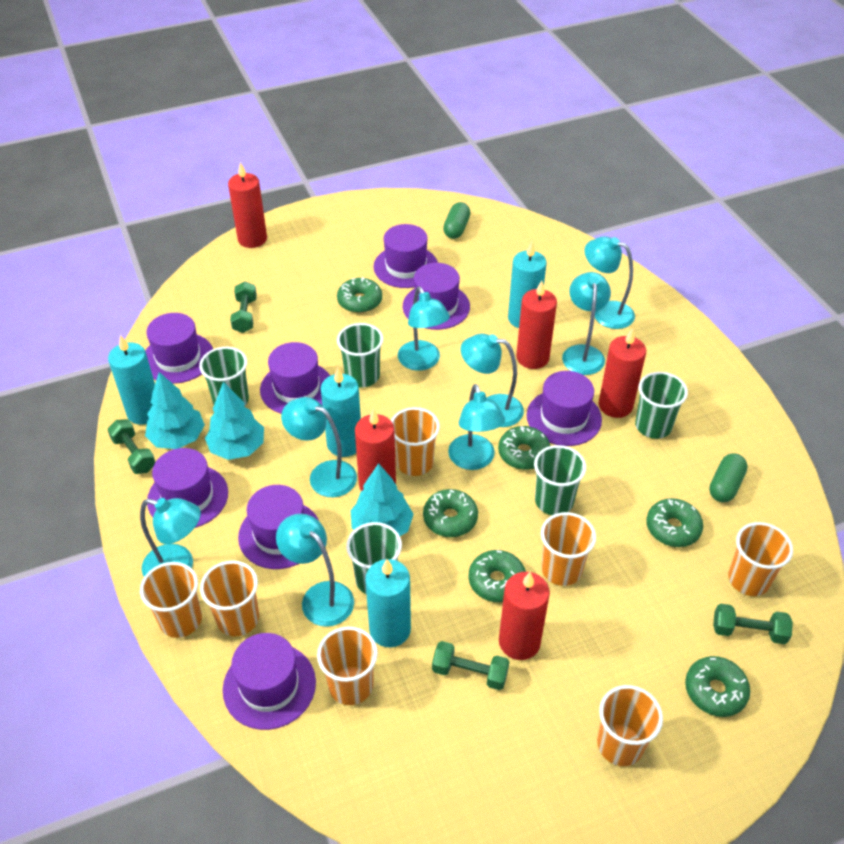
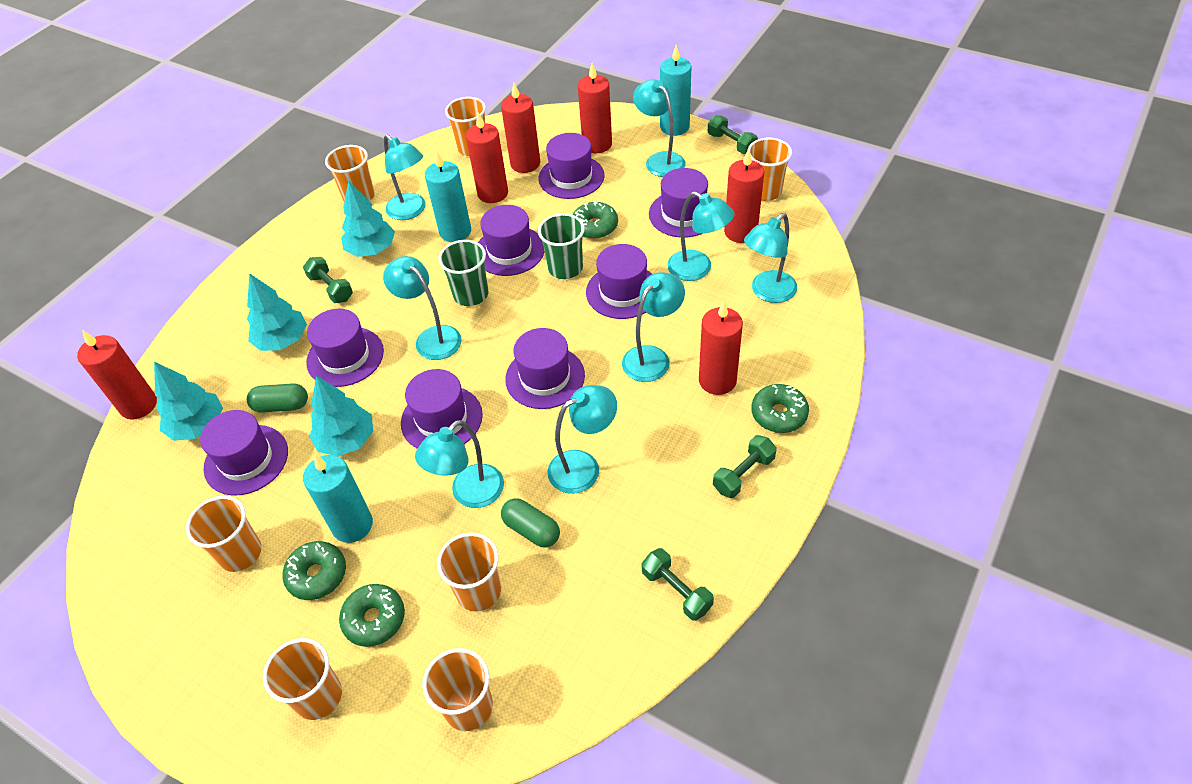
green cup: [199,347,249,406] [337,323,383,388] [346,522,402,594] [534,445,586,515] [635,372,688,439] = 5 -> [438,240,488,306] [538,213,585,279] = 2
green donut: [337,277,382,313] [423,489,478,537] [468,550,526,602] [498,426,550,470] [646,498,703,547] [685,656,750,717] = 6 -> [282,541,346,600] [339,584,405,647] [573,201,618,239] [751,384,809,433] = 4
red candle: [228,162,267,248] [355,409,396,491] [499,572,550,660] [516,281,557,369] [598,328,646,418] = 5 -> [77,330,157,420] [466,113,508,203] [501,83,540,173] [578,63,612,153] [699,301,743,395] [724,149,764,243] = 6
turquoise candle: [108,335,155,425] [321,367,361,457] [365,559,411,647] [508,241,547,328] = 4 -> [303,455,373,543] [425,151,471,242] [660,45,691,136] = 3
turquoise tree: [145,372,205,449] [205,382,264,460] [351,463,414,536] = 3 -> [154,362,223,441] [247,273,307,351] [309,376,373,456] [341,180,395,257] = 4

